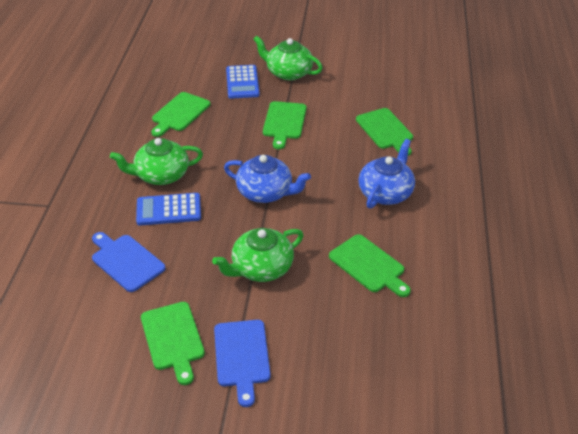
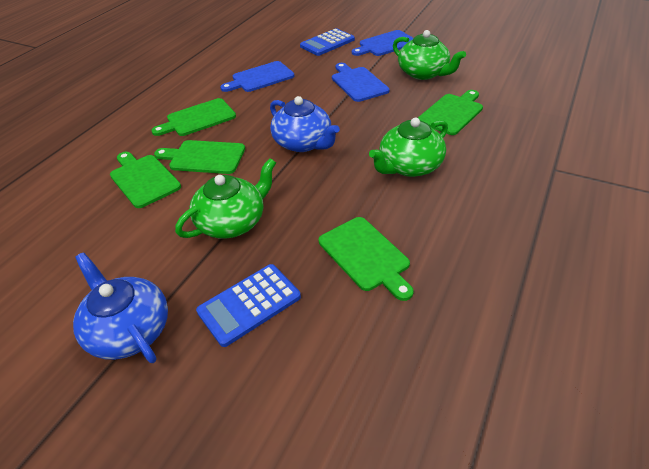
blue cutting board: [92,232,166,292] [214,320,271,407] = 2 -> [220,61,294,92] [332,63,389,102] [352,30,414,56] = 3

